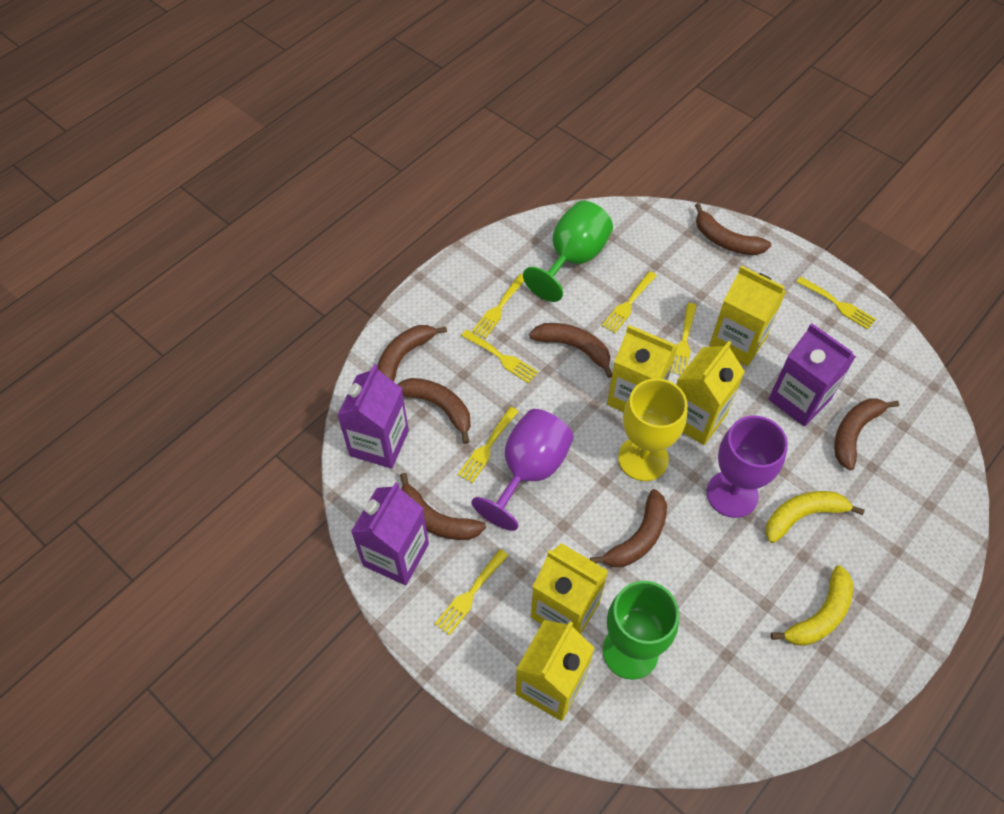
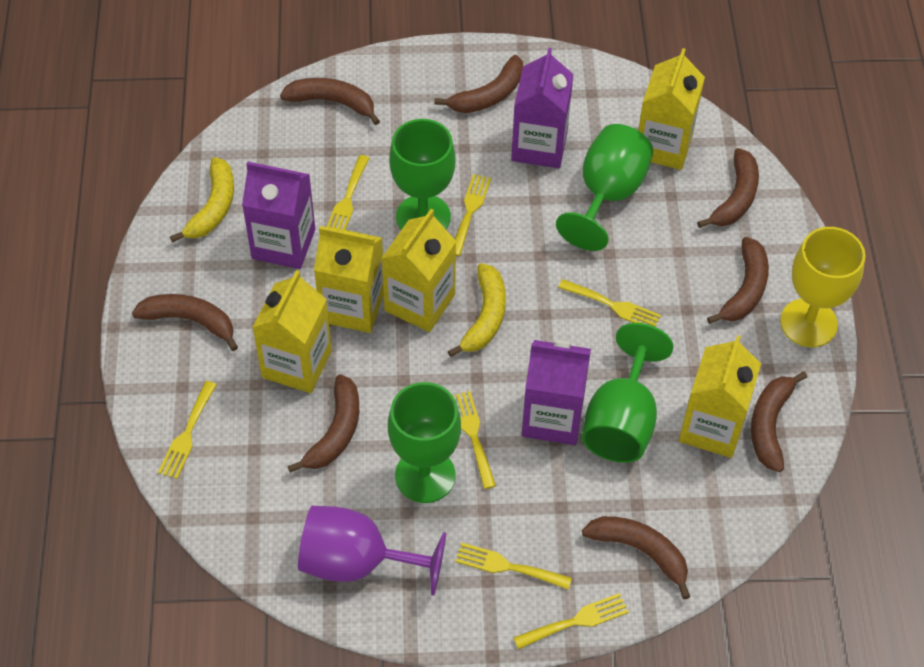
brown banana: [377,325,447,382] [398,378,471,444] [400,473,486,540] [529,323,612,378] [590,489,667,567] [695,203,771,255] [834,398,899,470] = 7 -> [132,294,238,351] [280,78,380,125] [288,375,359,473] [434,55,523,113] [582,516,690,599] [697,148,759,228] [707,237,769,324] [751,371,808,472] = 8
green goblet: [523,201,613,302] [603,581,679,680] = 2 -> [388,382,461,503] [389,119,456,230] [556,124,653,251] [582,323,673,463] = 4
purple goblet: [471,409,574,531] [707,416,788,518] = 2 -> [298,506,446,596] = 1

